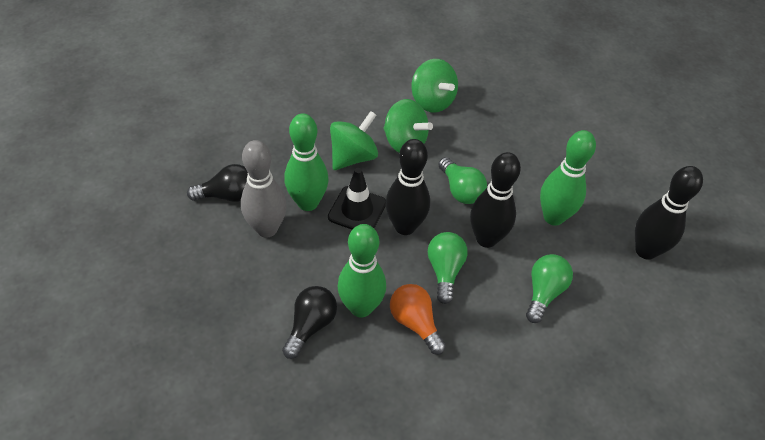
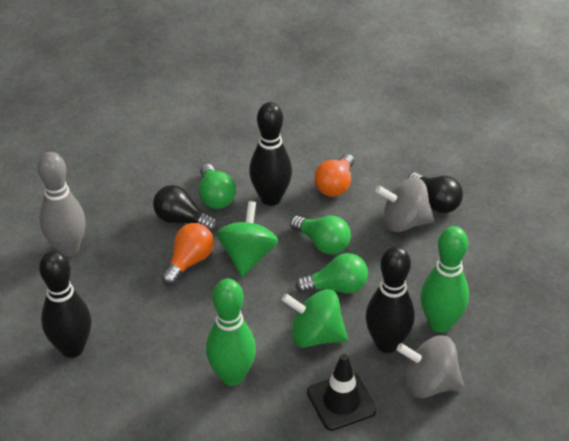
green bowling pin: [284,114,329,211] [338,224,386,317] [540,130,596,226] = 3 -> [206,279,256,386] [420,226,469,333] = 2
green spinning top: [330,111,378,170] [383,99,433,153] [411,59,458,112] = 3 -> [217,201,278,277] [282,289,348,348] = 2
grey spinning top: none = 0 -> [375,178,434,232] [397,335,464,398] = 2
orange light bulb: [390,284,446,355] = 1 -> [161,223,214,285] [314,154,354,197] = 2

